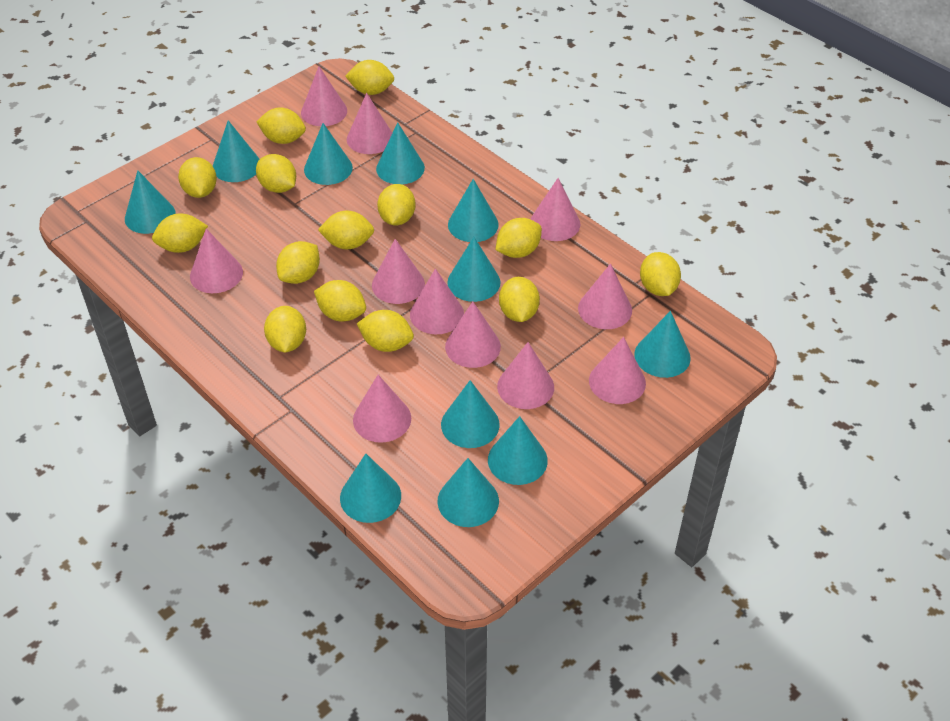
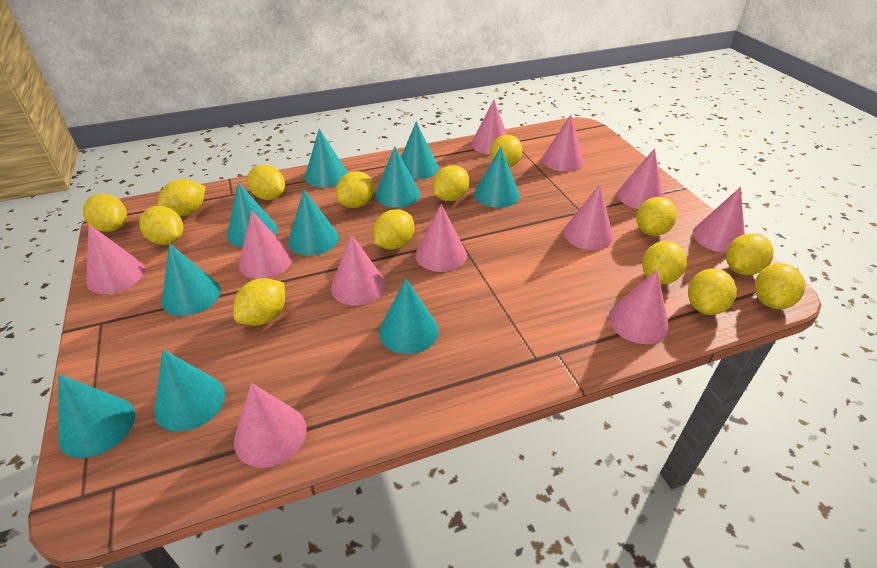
turquoise cone: [125,170,176,234] [213,120,259,182] [304,123,353,185] [340,454,401,523] [376,122,425,184] [437,458,499,527] [441,380,500,448] [447,237,500,302] [448,179,499,242] [488,416,548,485] [634,311,691,378] = 11 -> [58,374,135,458] [154,350,225,431] [162,244,221,316] [227,182,278,247] [288,190,339,256] [305,129,348,188] [375,146,420,207] [379,279,439,354] [401,121,439,180] [474,147,519,208] = 10

